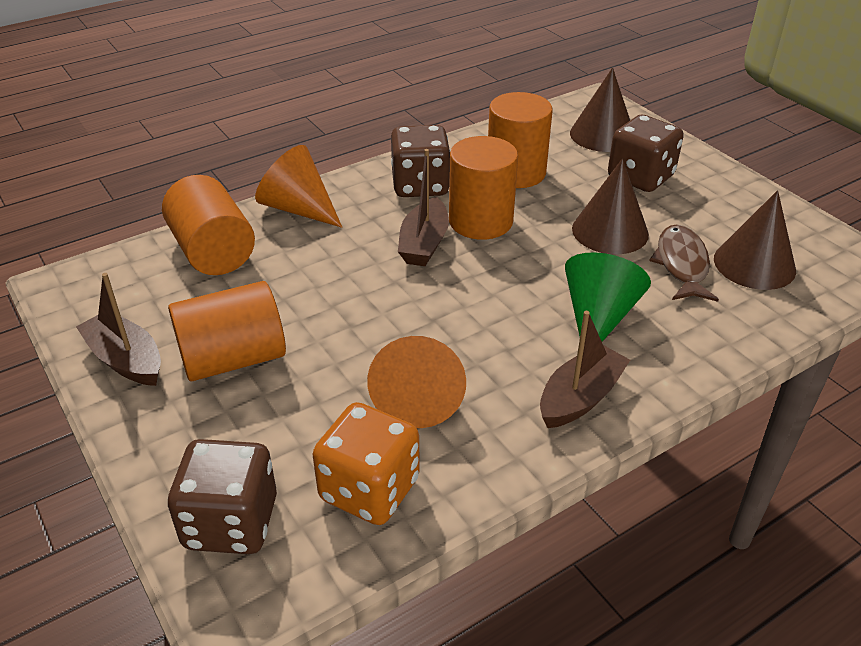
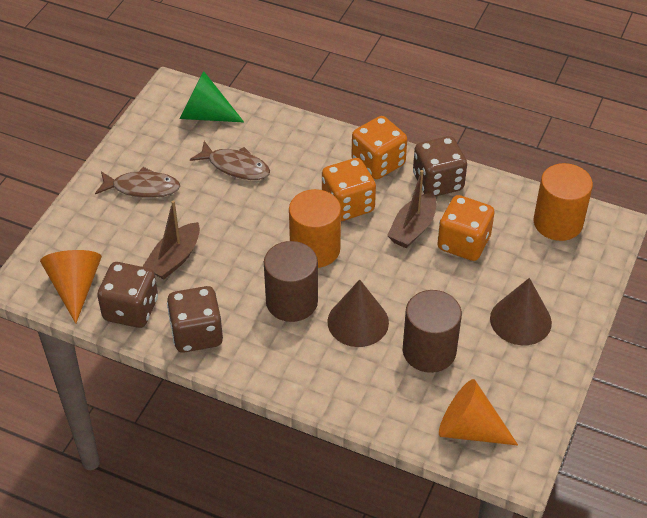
brown boat: [76,273,161,386] [398,149,449,266] [540,311,630,428] = 3 -> [142,200,200,279] [387,170,436,248] = 2
brown cone: [570,68,630,152] [572,159,649,254] [714,190,796,290] = 3 -> [327,279,389,347] [490,278,552,345] = 2
brown cylinder: none = 0 -> [264,241,318,322] [403,290,462,373] = 2
brown fish: [649,224,719,302] = 1 -> [95,167,180,198] [190,141,270,180] = 2
orange cylinder: [162,175,255,275] [168,281,286,381] [449,136,518,240] [488,92,553,188] = 4 -> [289,189,341,268] [534,163,593,241] = 2
orange dice: [313,402,420,525] = 1 -> [322,158,376,221] [351,116,407,179] [437,195,495,261] = 3

